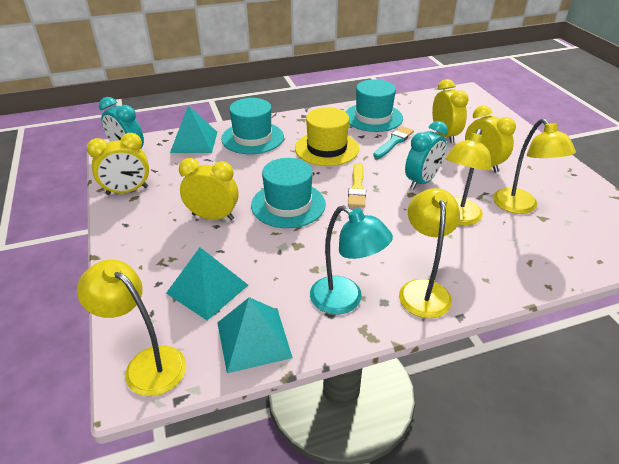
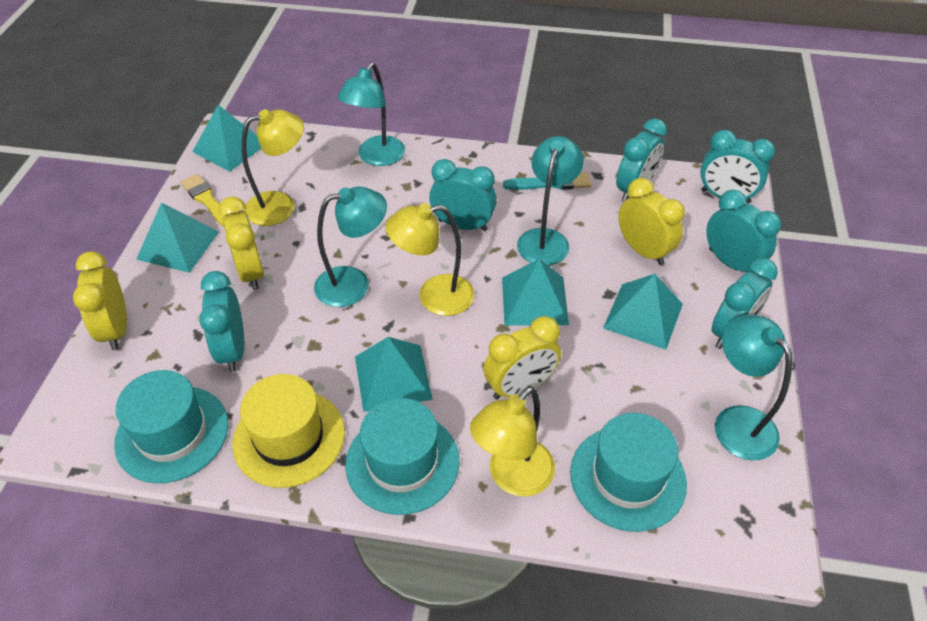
turquoise clock: [99,97,144,148] [405,121,448,189] = 2 -> [199,271,244,372] [429,159,497,231] [616,118,667,202] [700,130,775,203] [706,190,781,271] [711,258,778,349] = 6
turquoise lamp: [310,205,393,314] = 1 -> [314,186,387,307] [338,62,405,166] [517,136,584,265] [715,314,792,460] = 4
turquoise pyramid: [166,247,248,320] [170,105,217,153] [217,297,293,373] = 3 -> [136,202,219,273] [192,105,261,172] [355,337,433,412] [502,259,569,326] [603,274,683,350] = 5
yellow lamp: [77,259,186,396] [399,188,460,318] [445,128,492,226] [493,118,576,214] = 4 -> [242,109,304,226] [385,203,475,316] [470,386,555,497] = 3

